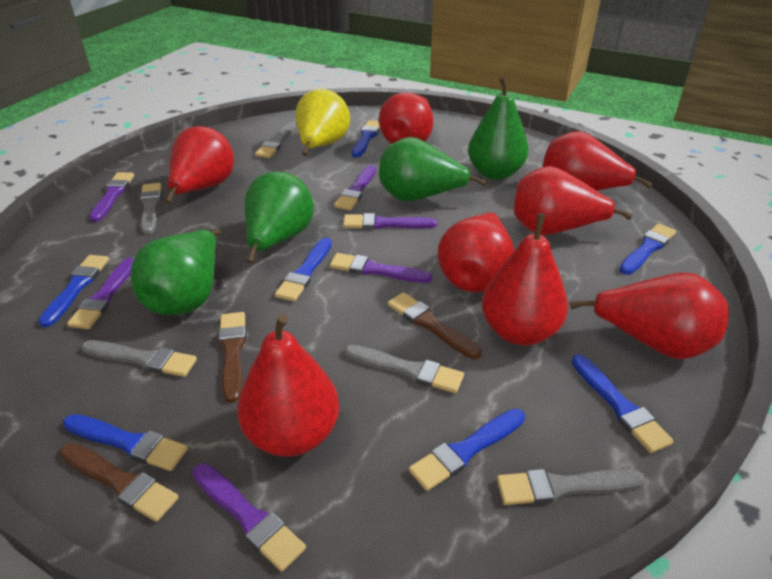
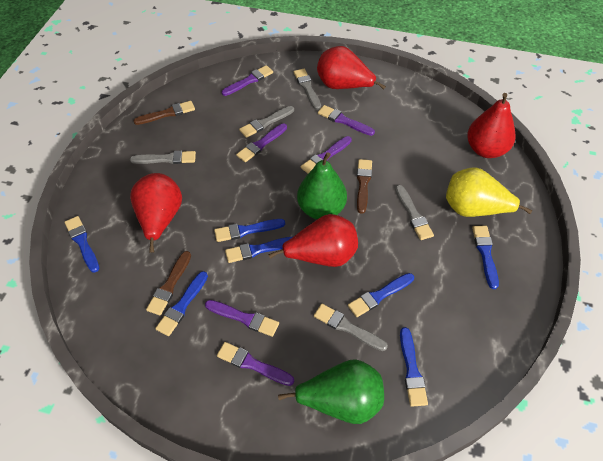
green pear: [131,229,221,315] [245,172,314,263] [379,137,487,201] [468,77,529,180] = 4 -> [278,359,384,424] [297,152,347,219] = 2
red pear: [165,126,234,204] [237,314,339,457] [379,92,433,144] [438,213,514,292] [482,213,568,345] [514,166,633,235] [543,131,652,191] [570,272,729,359] = 8 -> [130,173,182,253] [269,214,358,267] [317,46,386,90] [467,93,516,158] = 4

